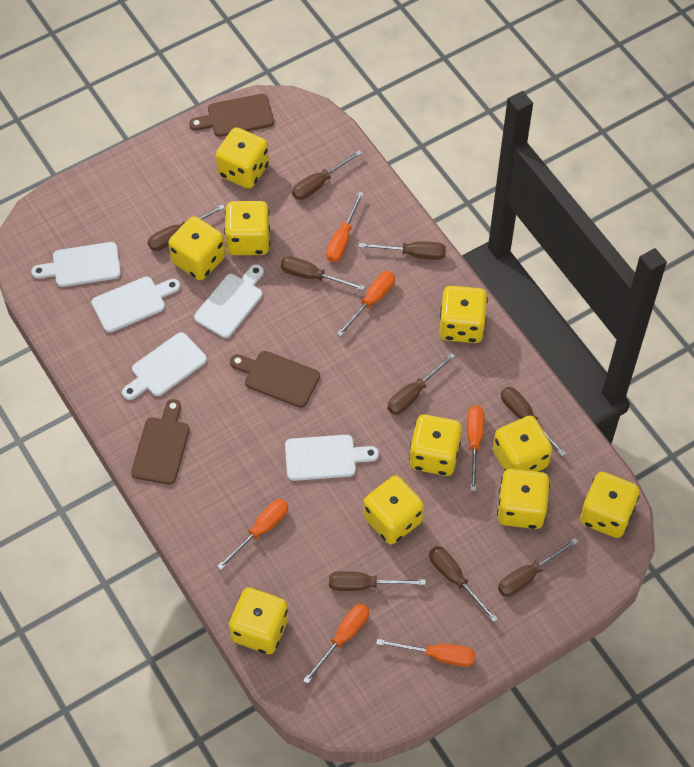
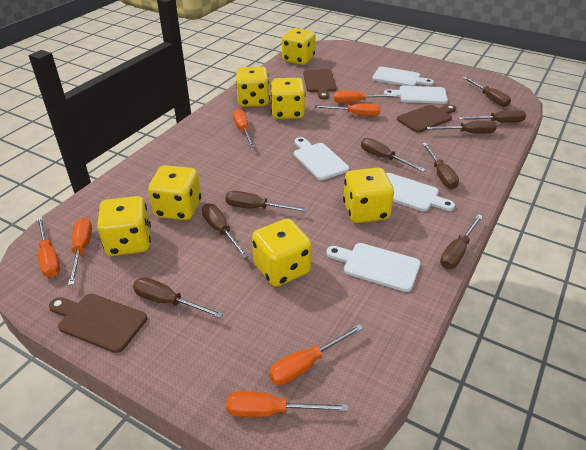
orange screwdriver: [217,499,288,570] [303,604,369,684] [326,192,364,262] [337,271,395,337] [376,639,475,667] [467,405,485,491] = 6 -> [37,217,60,277] [68,218,92,285] [226,391,348,417] [233,109,255,148] [269,324,363,385] [314,103,380,116] [334,90,397,103] = 7
yellow dice: [168,216,225,280] [216,127,269,189] [224,201,270,255] [229,587,288,654] [363,476,424,544] [409,414,462,476] [439,286,488,343] [493,416,552,472] [497,469,550,529] [580,472,640,538] = 10 -> [97,196,151,256] [148,165,201,220] [236,67,270,107] [252,219,312,287] [271,78,305,119] [282,28,315,65] [343,168,394,223] = 7

